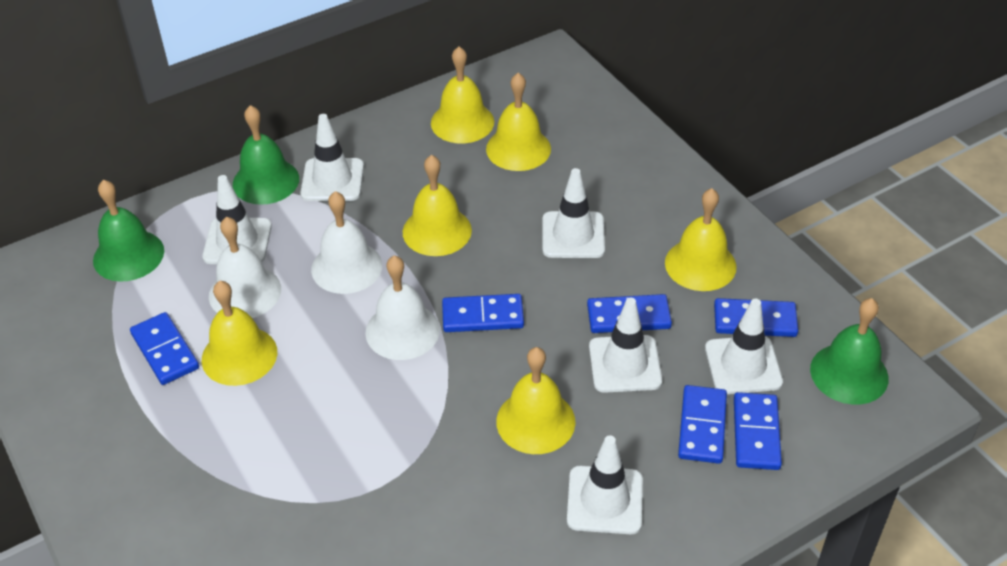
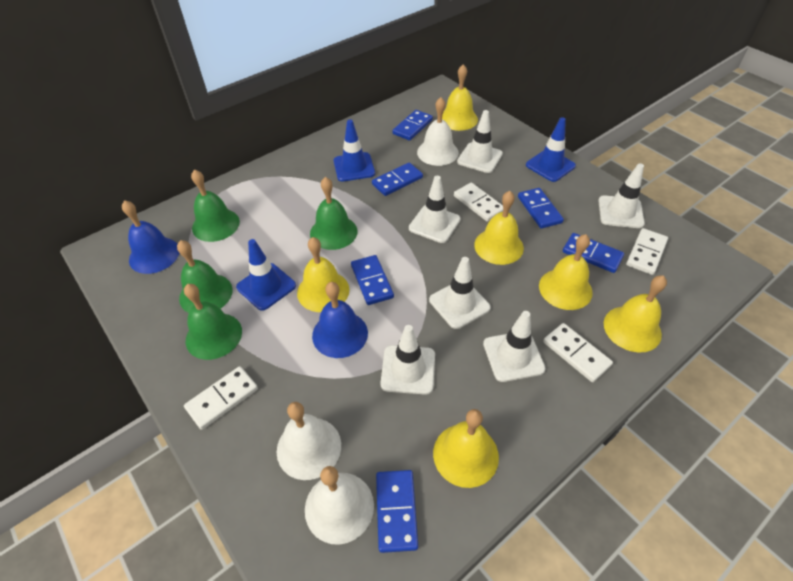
blue bell: none = 0 -> [122,200,179,274] [312,282,368,358] = 2
blue traffic cone: none = 0 -> [236,239,296,311] [333,119,375,182] [526,117,576,182] = 3
green bell: [93,180,164,282] [233,105,299,205] [810,298,889,405] = 3 -> [177,240,233,313] [184,284,242,360] [191,169,240,242] [310,177,358,250] = 4
white domino: none = 0 -> [184,366,258,430] [454,183,503,222] [543,323,613,382] [626,228,668,275] = 4

